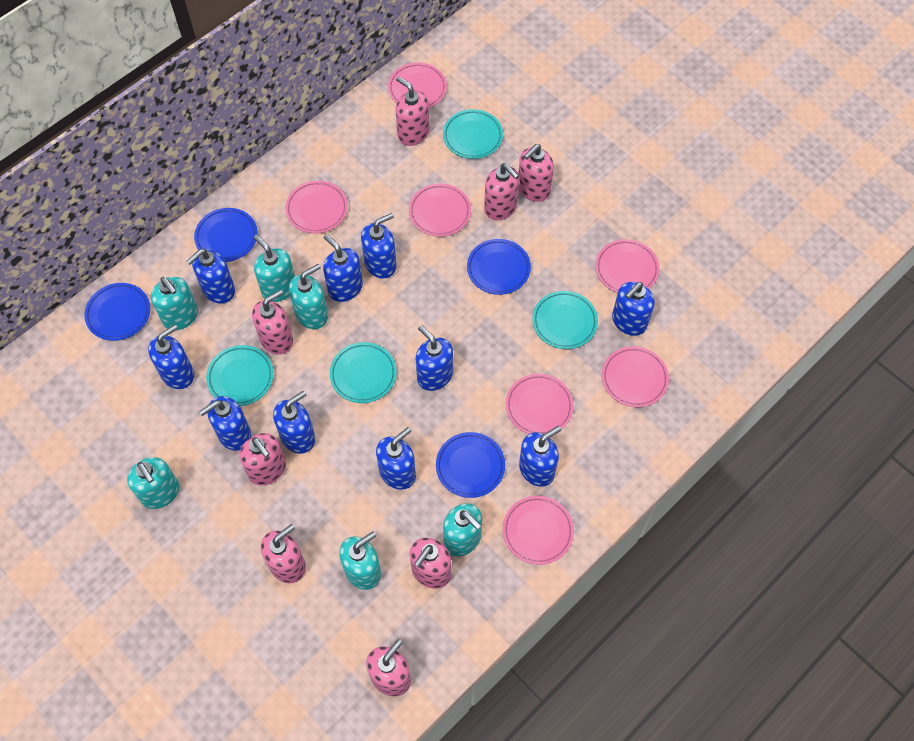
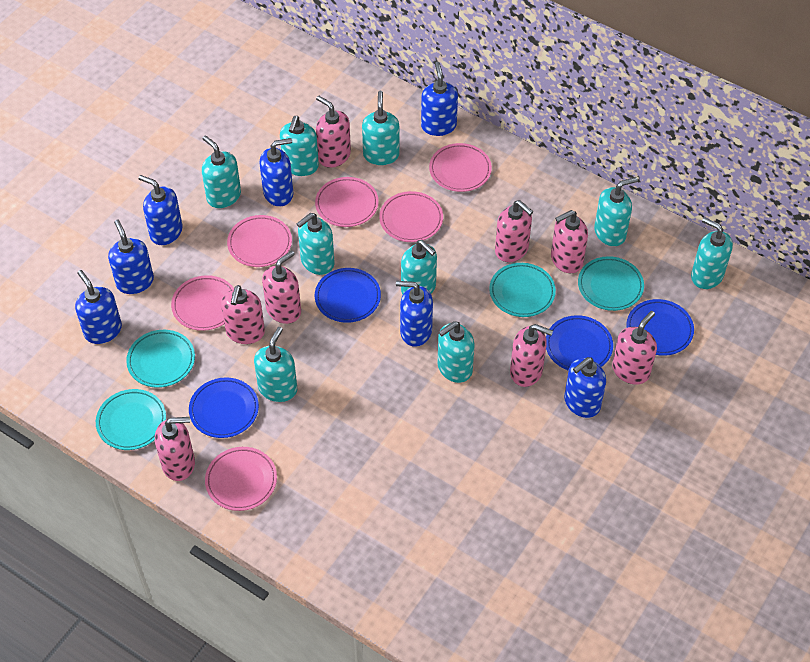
blue soap dispenser: [148,324,194,389] [186,249,235,304] [199,396,251,451] [273,391,315,454] [323,234,363,302] [361,213,397,279] [376,427,416,490] [416,325,453,391] [519,426,561,487] [612,282,655,336] = 10 -> [75,270,122,344] [108,219,154,294] [138,175,183,245] [260,138,293,207] [396,281,433,347] [421,62,458,136] [564,357,606,418] = 7
pink plate: [285,181,348,234] [388,63,447,108] [409,184,471,237] [503,496,574,565] [506,374,574,434] [595,239,660,293] [602,346,669,407] = 7 -> [171,275,234,331] [205,447,277,511] [227,215,292,267] [315,177,379,227] [379,191,443,242] [429,143,492,192] = 6
turquoise soap dispenser: [127,457,179,509] [151,277,198,330] [254,235,295,302] [289,264,328,329] [339,531,381,590] [443,503,482,556] = 6 -> [202,135,241,208] [254,327,297,402] [280,116,319,176] [297,213,334,275] [362,91,400,165] [401,240,437,295] [437,321,475,383] [594,177,638,246] [691,217,733,289] = 9

